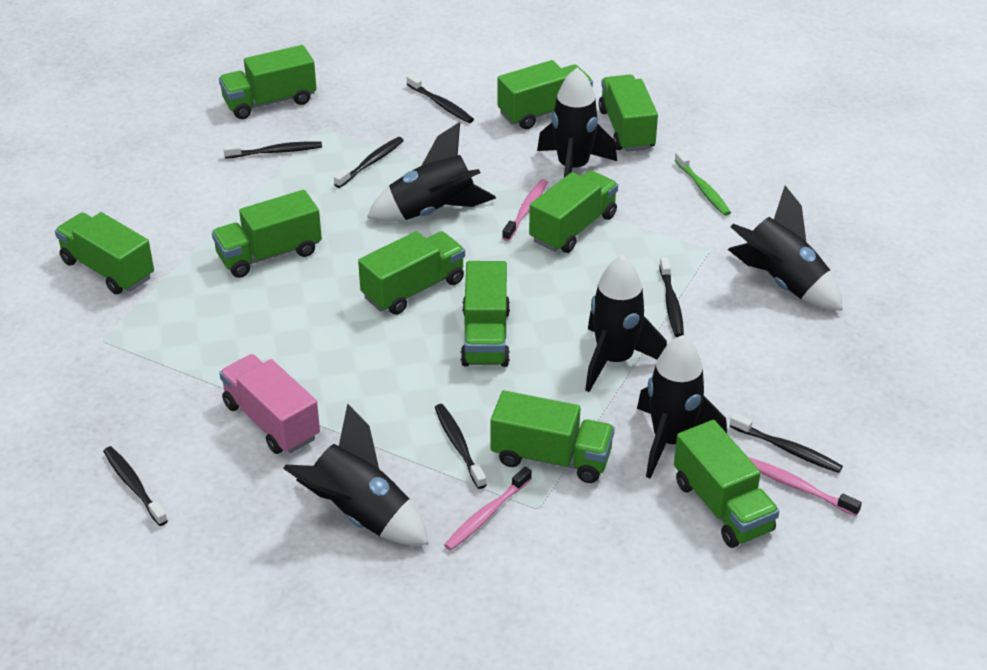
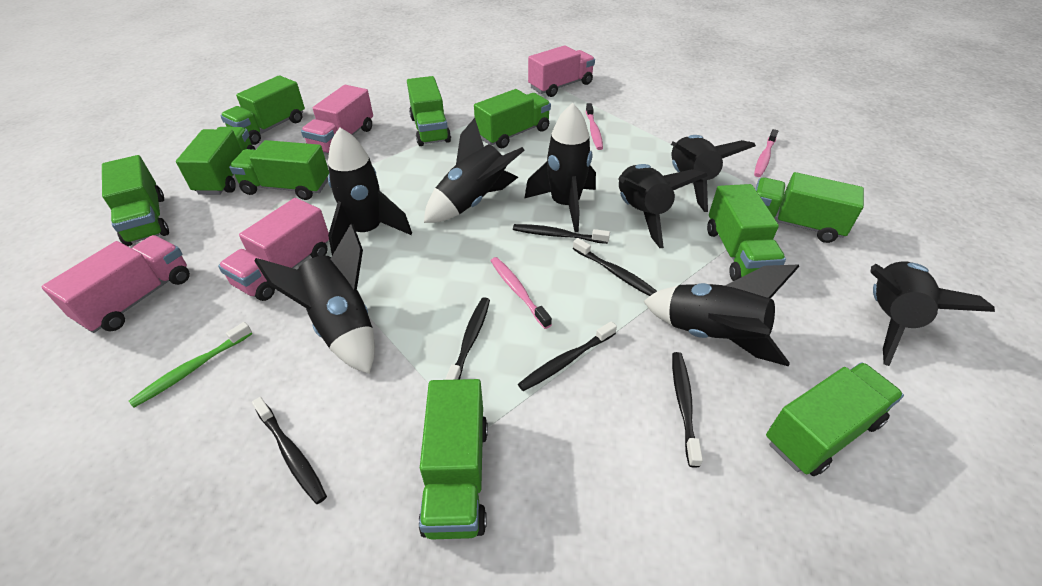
black rocket: [283,404,428,545] [367,122,496,222] [537,68,617,177] [585,255,667,392] [637,335,727,479] [728,186,843,311] = 6 -> [254,224,375,374] [328,127,412,255] [424,118,525,223] [524,103,596,233] [618,164,708,248] [643,265,799,366] [671,135,756,212] [870,261,995,366] = 8
black toothbrush: [103,446,168,526] [223,141,322,159] [334,137,404,188] [407,74,474,123] [435,404,487,489] [659,257,684,337] [730,413,843,473] = 7 -> [252,397,327,504] [445,297,490,380] [513,224,610,244] [518,321,617,391] [573,238,657,296] [672,352,703,468] = 6
pink truck: [219,354,320,454] = 1 -> [41,235,190,333] [218,198,329,301] [301,85,373,154] [528,45,595,97] = 4

